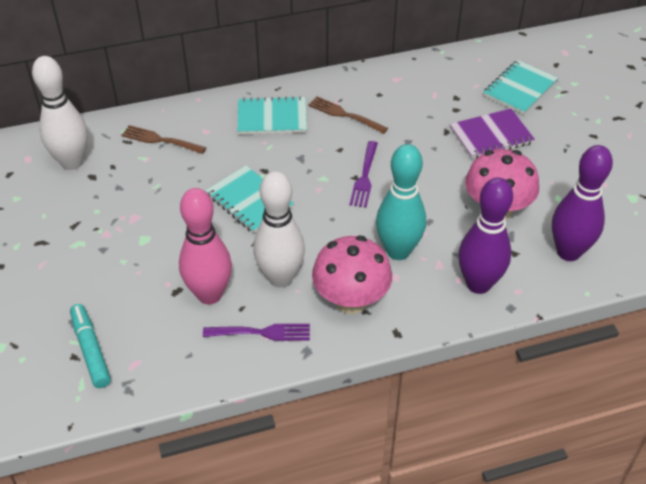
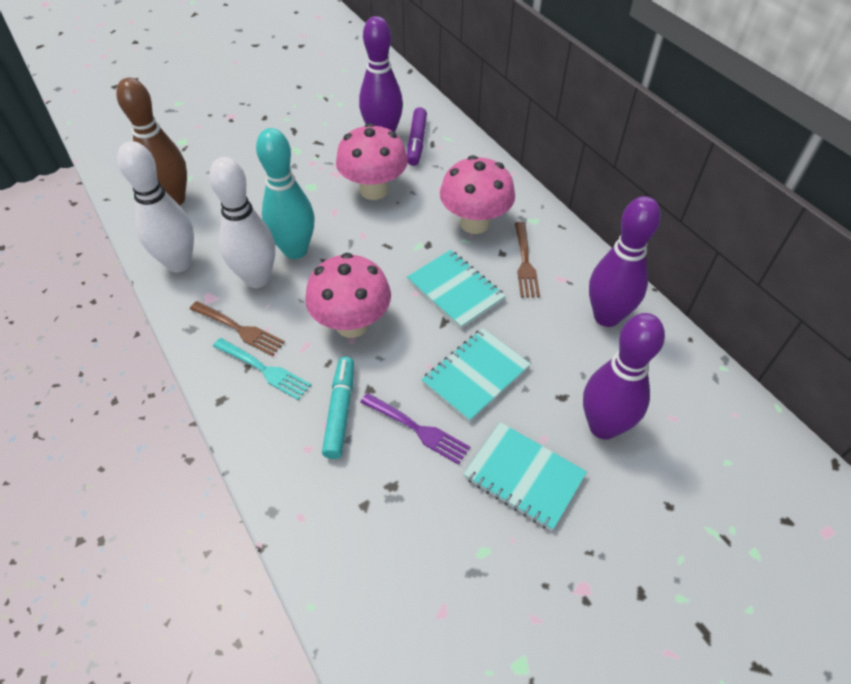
brown bowling pin: none = 0 -> [116,78,187,206] = 1
pink bowling pin: [179,188,232,304] = 1 -> none = 0
pink mushroom: [312,236,392,314] [465,149,539,220] = 2 -> [305,253,391,338] [336,123,408,200] [440,155,515,234] = 3
purple bowling pin: [458,177,513,294] [552,145,613,261] = 2 -> [359,16,403,132] [583,313,665,440] [589,196,661,327] = 3
purple fork: [203,324,310,341] [350,141,378,208] = 2 -> [360,393,470,465] = 1
purple marker: none = 0 -> [407,107,427,166] = 1
purple notebook: [450,109,535,159] = 1 -> none = 0
turquoise fork: none = 0 -> [213,338,311,400] = 1

